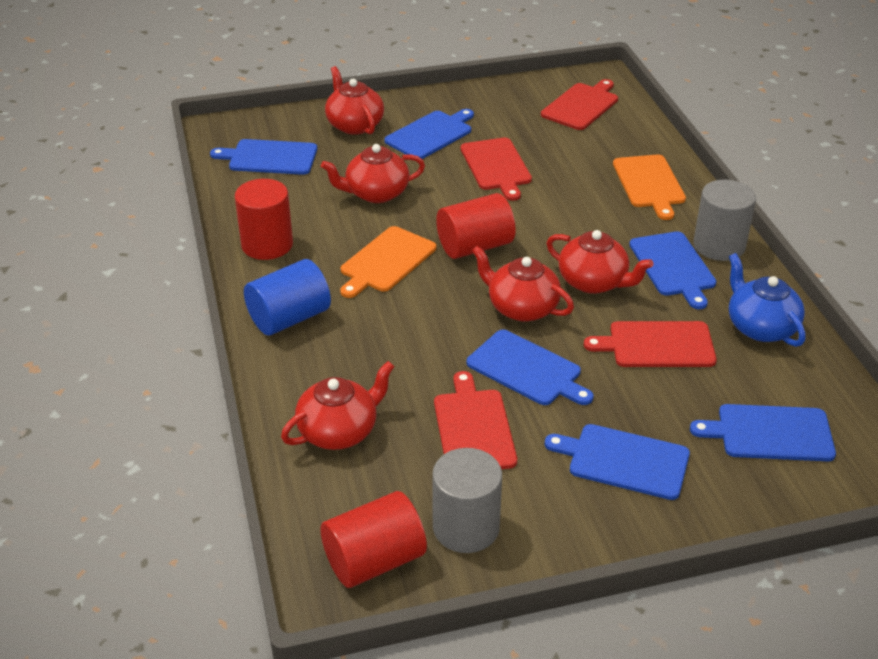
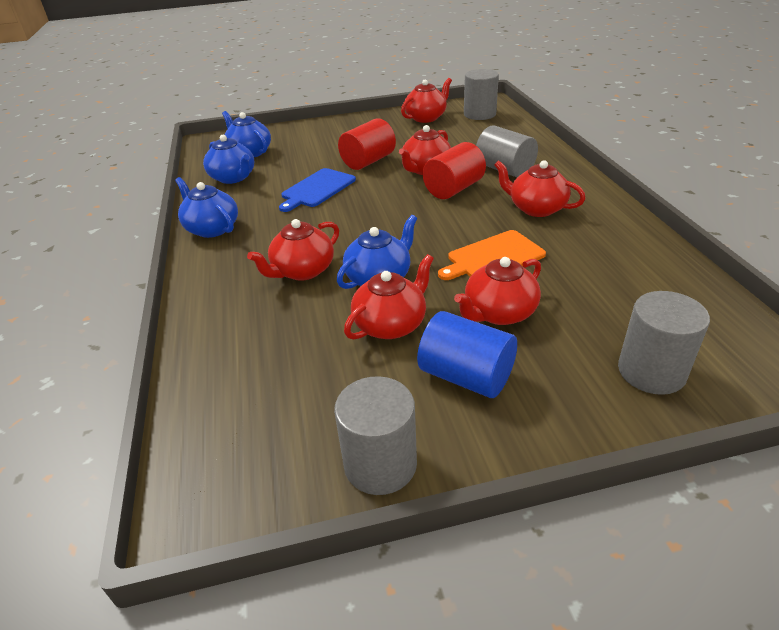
blue cutting board: [210,139,317,175] [384,109,474,159] [466,329,594,405] [545,424,690,500] [629,231,716,309] [690,404,836,461] = 6 -> [279,168,356,212] = 1
blue teapot: [729,253,806,347] = 1 -> [175,177,238,238] [203,135,254,184] [222,111,271,157] [337,215,417,289] = 4
grey cylinder: [432,448,502,553] [694,180,756,261] = 2 -> [334,376,417,495] [464,69,499,120] [476,125,538,177] [618,291,710,395] = 4
orange cutting board: [340,226,436,298] [613,155,686,220] = 2 -> [438,230,546,280] = 1
red cutting board: [434,371,517,469] [461,138,532,201] [541,79,618,130] [584,321,717,367] = 4 -> none = 0
red cylinder: [235,179,293,260] [320,491,427,588] [436,193,516,259] = 3 -> [338,118,396,170] [423,142,486,199] = 2
red teapot: [281,361,395,450] [321,144,425,203] [325,66,384,135] [472,246,574,322] [546,230,653,294] = 5 -> [247,219,339,281] [344,254,434,340] [399,125,451,175] [401,78,452,123] [454,257,541,325] [494,160,586,217] = 6

